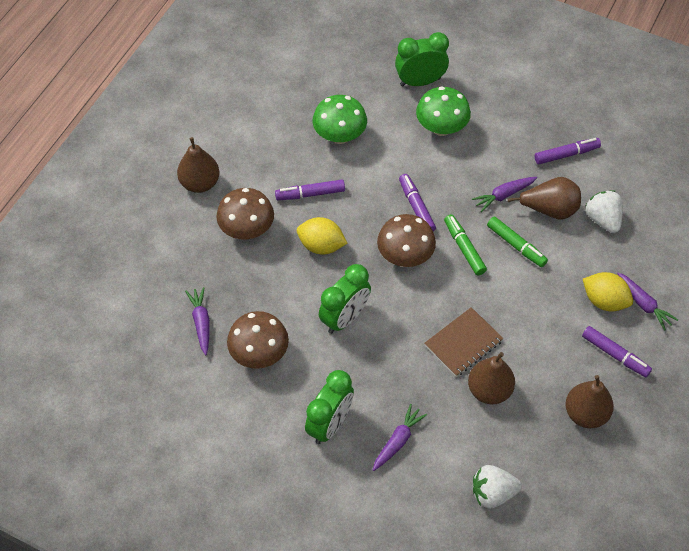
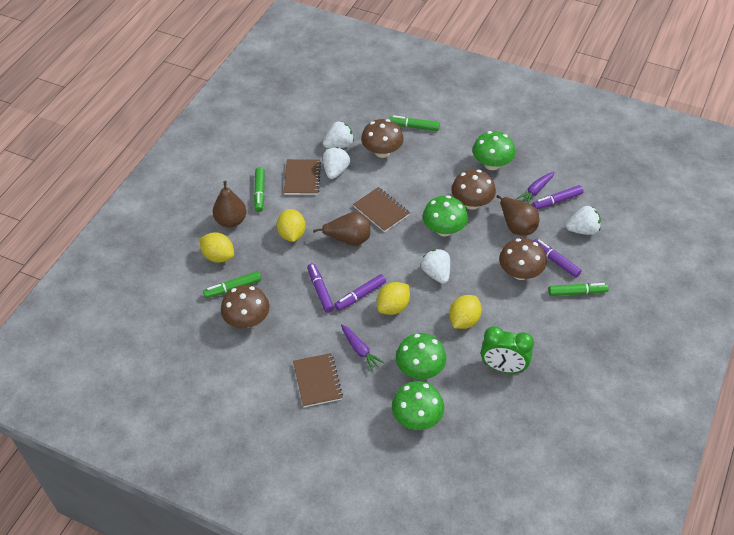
brown mushroom: [216,188,274,239] [227,311,289,369] [377,214,436,267] = 3 -> [221,285,270,328] [361,119,404,158] [451,169,496,210] [499,238,546,280] = 4
brown notebook: [424,307,504,377] = 1 -> [284,159,321,195] [293,353,343,407] [353,187,410,232] = 3
brown pear: [177,137,219,193] [468,352,515,404] [507,177,581,220] [565,375,614,428] = 4 -> [213,181,246,228] [313,212,370,246] [496,195,539,236] = 3
green clock: [305,370,354,444] [319,264,371,334] [395,32,449,86] = 3 -> [481,326,534,373] = 1
green marker: [444,214,487,275] [487,217,548,267] = 2 -> [203,271,261,298] [254,167,265,212] [389,115,440,131] [548,283,609,296] = 4
green mushroom: [313,95,367,144] [416,86,471,136] = 2 -> [392,381,444,430] [396,333,446,379] [423,195,468,236] [472,131,515,170] = 4
purple carrot: [185,287,210,355] [373,404,427,471] [472,177,537,212] [617,272,678,331] = 4 -> [341,324,385,372] [515,172,555,203] = 2
white strawberry: [473,465,522,508] [585,190,623,233] = 2 -> [323,121,354,148] [323,147,350,179] [421,249,450,284] [566,206,601,235] = 4
yellow lemon: [297,217,347,255] [583,272,633,311] = 2 -> [199,232,234,263] [277,209,306,242] [377,282,410,315] [449,295,482,329] = 4

